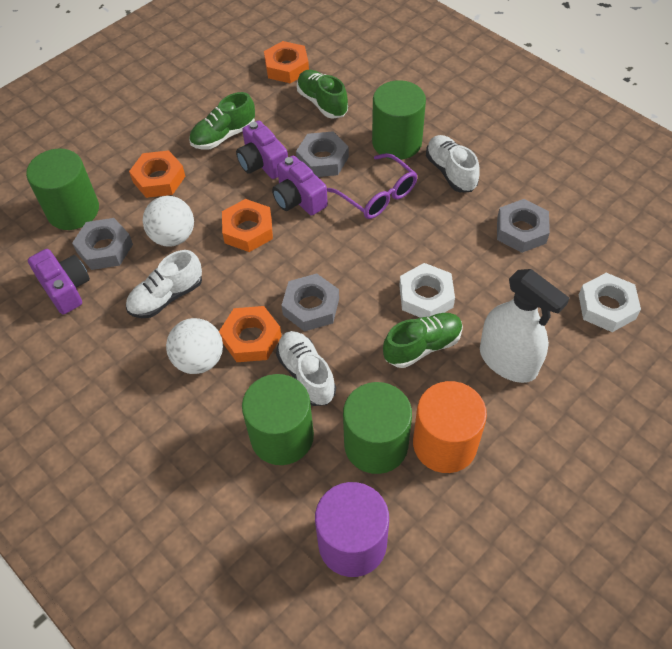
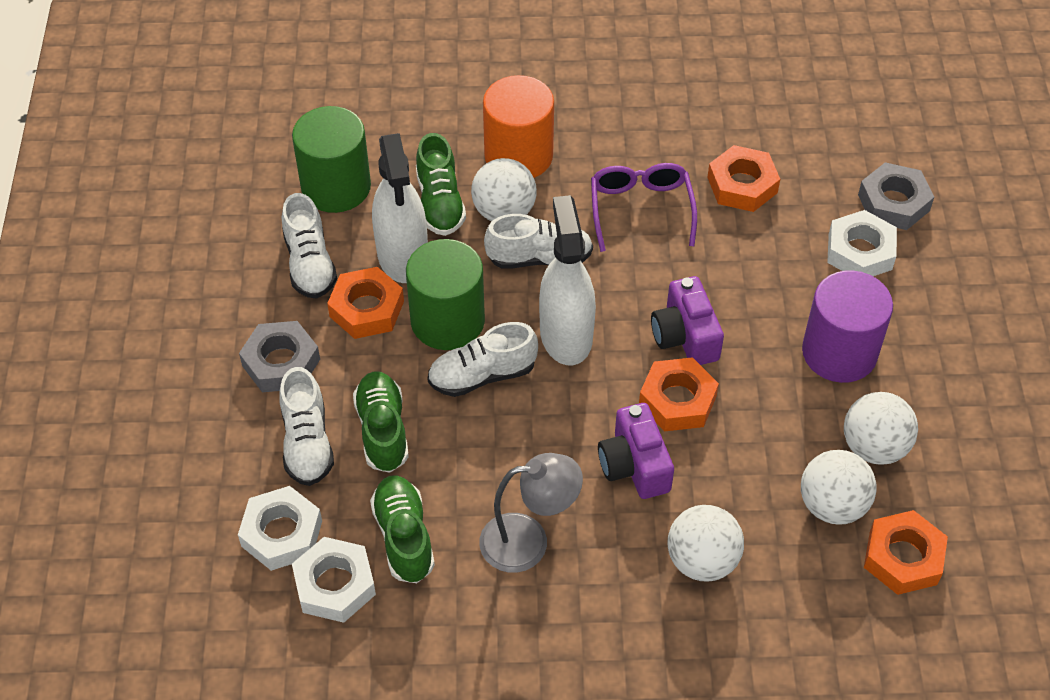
green cylinder: [26,149,99,230] [242,374,314,465] [343,382,412,474] [372,80,426,160] = 4 -> [292,106,371,213] [406,239,485,350] = 2
grey lamp: none = 0 -> [479,453,583,573] = 1
grey nut: [72,218,133,270] [281,273,339,332] [296,131,349,177] [497,199,550,253] = 4 -> [239,321,320,392] [858,162,934,230] = 2
purple camera: [28,249,90,314] [236,120,288,179] [272,156,328,216] = 3 -> [598,403,674,499] [651,276,724,365] = 2
white ball: [143,196,194,247] [166,318,223,374] = 2 -> [471,158,537,221] [668,505,744,582] [801,450,877,525] [844,392,918,465] = 4
white nut: [399,263,455,318] [579,273,641,332] = 2 -> [238,486,322,571] [292,537,376,623] [827,210,897,276] = 3
white shoe: [126,250,202,318] [276,331,336,406] [426,135,480,192] = 3 -> [279,367,334,486] [282,193,337,299] [427,322,538,397] [484,214,593,269] = 4
white spray bottle: [480,269,570,383] = 1 -> [372,133,428,283] [539,195,596,366] = 2

